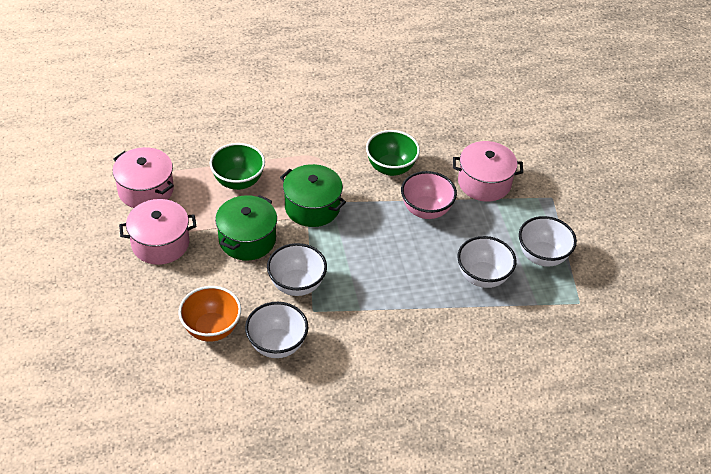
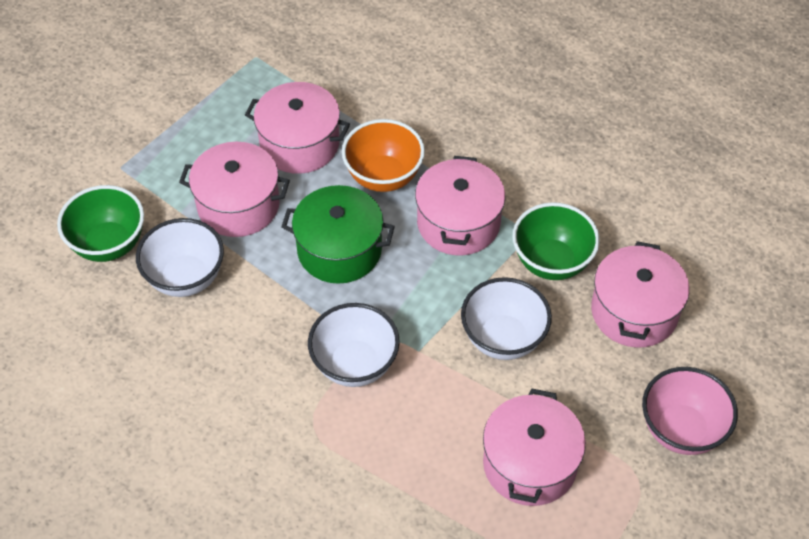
green pot: [215,195,277,261] [280,164,346,227] = 2 -> [281,185,395,284] = 1
pink pot: [113,147,174,208] [119,199,197,265] [453,141,523,202] = 3 -> [179,142,290,237] [245,82,350,174] [415,156,505,255] [483,388,586,506] [591,241,689,348] = 5
white bowl: [245,302,308,358] [267,243,327,296] [457,236,516,288] [519,216,577,267] = 4 -> [136,218,224,297] [308,303,400,387] [461,277,552,360] = 3

